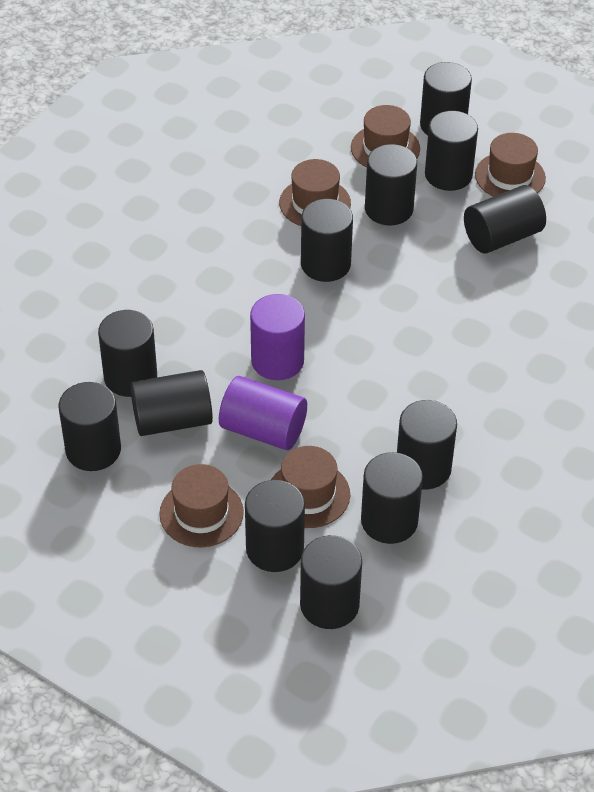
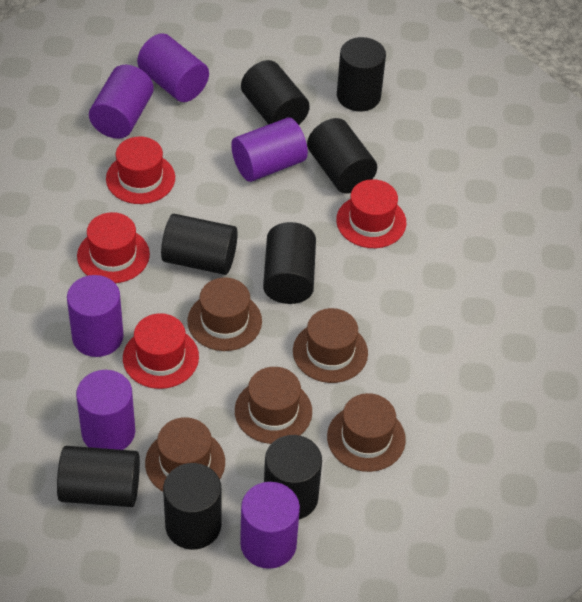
black cylinder: [59,382,121,471] [98,310,157,397] [130,370,213,436] [245,480,305,572] [300,535,362,629] [301,199,353,282] [361,452,423,544] [365,144,417,225] [397,400,457,490] [420,62,472,135] [425,111,478,191] [464,185,546,254] = 12 -> [57,446,140,507] [161,214,238,275] [163,463,221,550] [241,60,310,125] [263,222,316,304] [264,435,322,519] [307,118,377,193] [337,37,386,111] = 8
purple cylinder: [219,376,307,450] [250,294,305,380] = 2 -> [67,275,124,357] [76,370,135,450] [89,65,154,139] [137,33,209,102] [231,117,308,182] [240,482,300,569] = 6
red hat: none = 0 -> [77,212,150,283] [106,137,175,204] [123,313,199,389] [336,179,406,248] = 4

